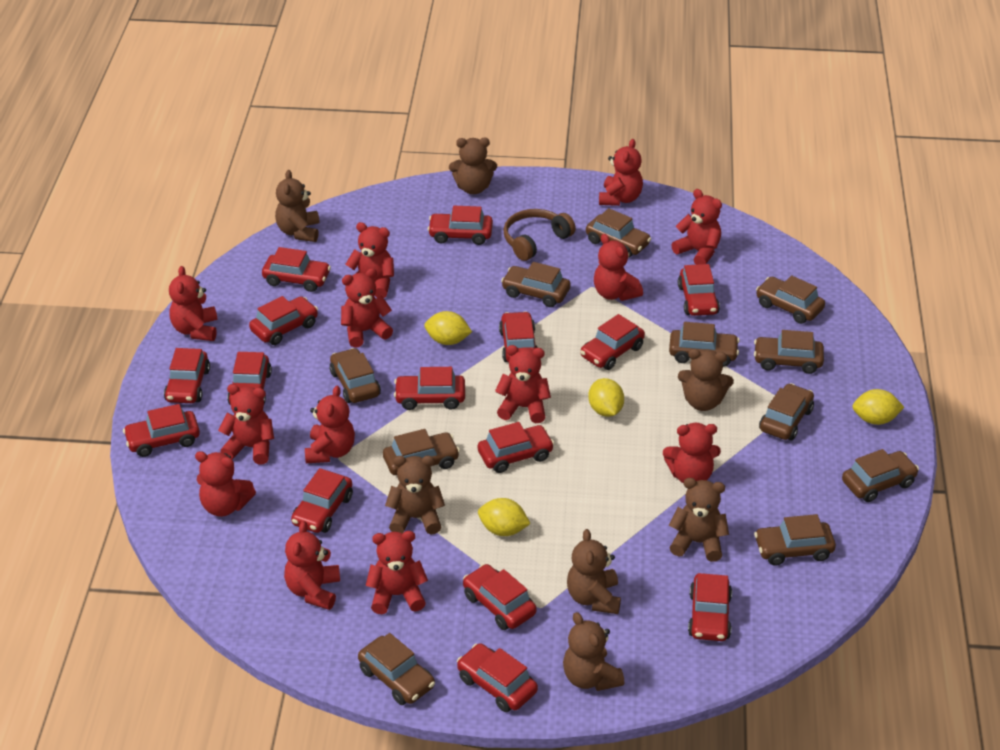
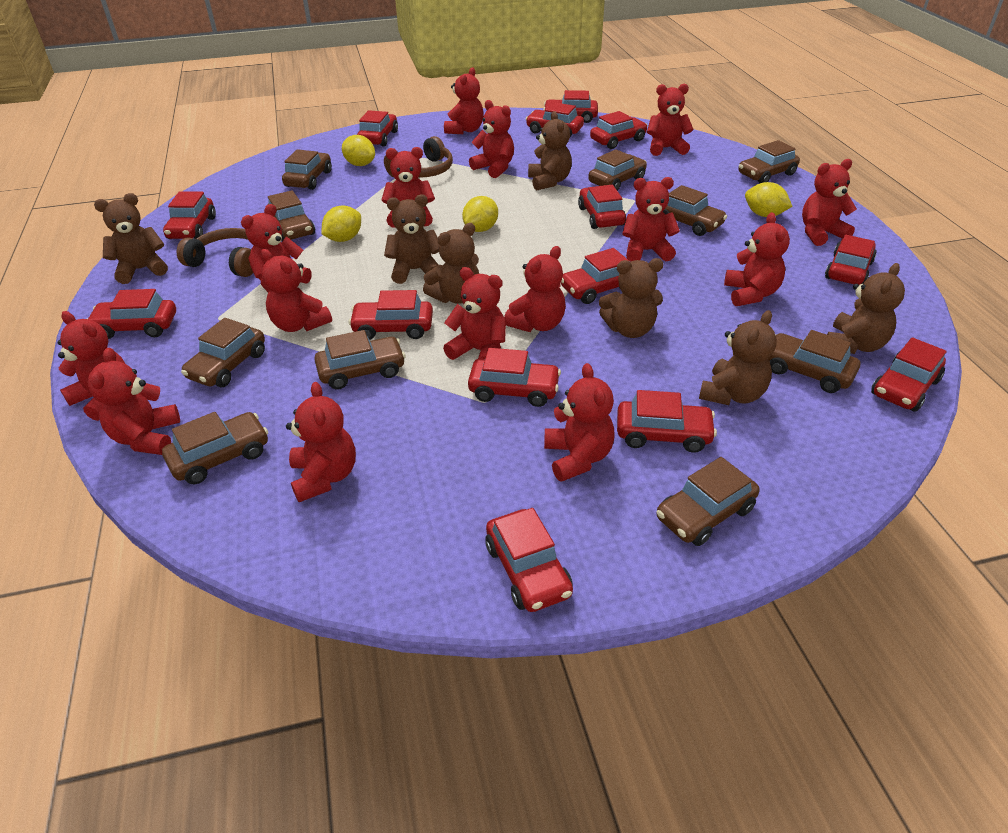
brown car: [330,348,381,403] [358,633,435,705] [383,429,460,475] [501,262,571,307] [586,208,651,258] [669,322,740,367] [754,330,824,374] [754,514,836,566] [756,275,825,324] [759,383,814,440] [842,449,919,502] = 11 -> [162,412,268,484] [181,318,265,387] [267,190,315,241] [282,149,332,190] [314,330,406,390] [588,149,647,191] [657,457,759,546] [663,185,727,236] [738,140,800,183] [768,330,860,393] = 10
brown headphones: [503,209,576,261] = 1 -> [177,228,253,277] [384,136,453,178] = 2
red car: [123,404,200,457] [164,348,210,403] [227,352,272,404] [249,296,318,345] [262,247,331,292] [291,468,353,533] [394,367,465,410] [428,206,493,245] [457,643,538,712] [463,564,536,630] [478,422,554,473] [499,311,538,362] [580,314,645,370] [678,264,720,316] [688,573,732,641] = 15 -> [87,289,176,339] [163,191,216,239] [349,290,433,340] [357,110,398,146] [468,348,561,407] [486,508,573,612] [526,102,584,137] [543,90,598,123] [561,248,629,304] [578,185,626,229] [590,111,648,149] [617,390,717,453] [825,235,877,285] [871,337,946,412] = 14
red teddy bear: [169,266,217,341] [195,451,256,517] [218,384,274,465] [284,521,340,610] [305,386,355,463] [341,268,393,348] [345,222,394,298] [366,531,428,614] [495,345,551,423] [594,234,643,301] [599,139,643,206] [663,423,721,483] [671,189,722,265] = 13 -> [58,311,125,421] [88,348,180,455] [241,204,312,293] [261,249,332,332] [286,382,356,502] [382,147,435,228] [443,267,506,360] [444,67,484,134] [469,100,514,178] [504,246,566,332] [544,363,615,482] [622,177,680,262] [647,84,693,156] [724,212,790,306] [802,159,857,246] = 15

